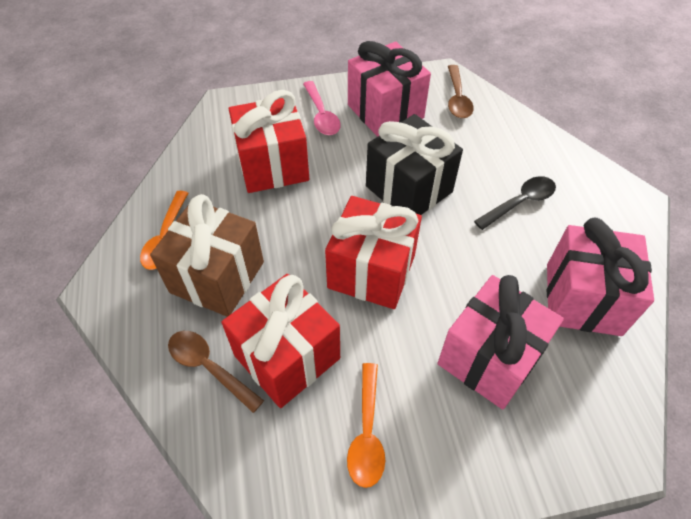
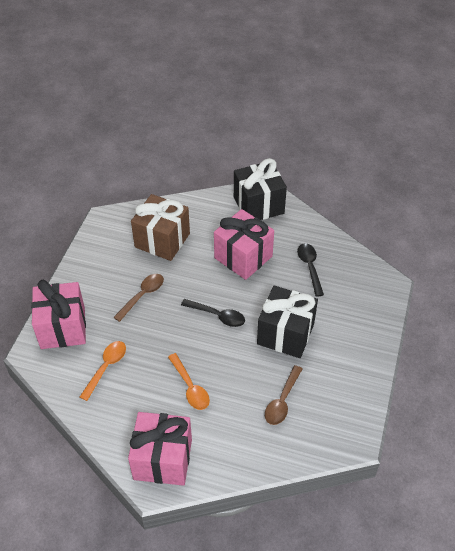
black gift: [366,114,463,215] = 1 -> [234,158,287,220] [257,285,318,358] = 2
black spoon: [474,176,556,230] = 1 -> [181,299,245,327] [297,243,324,297] = 2
pink spoon: [303,81,341,135] = 1 -> none = 0
red gift: [221,274,340,408] [229,90,309,193] [325,196,422,309] = 3 -> none = 0

